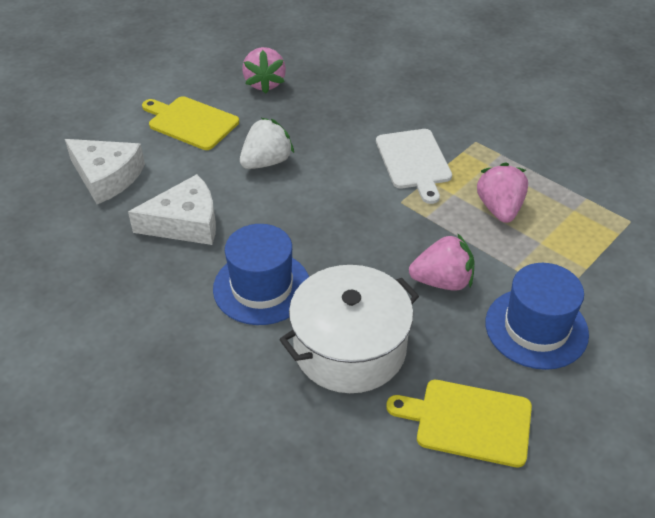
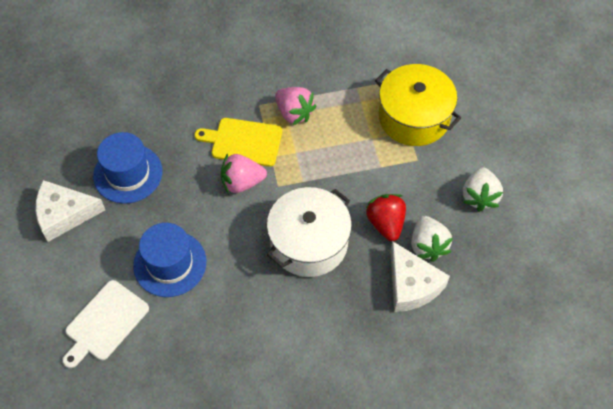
pink strawberry: [242,47,286,94] [409,233,474,291] [477,162,528,223] = 3 -> [221,153,267,194] [275,87,316,125] = 2
red strawberry: none = 0 -> [365,194,406,241] = 1
white strawberry: [240,117,294,169] = 1 -> [411,216,453,262] [463,168,503,212] = 2
yellow cutting board: [142,96,239,150] [386,380,532,467] = 2 -> [194,118,282,167] = 1
yellow pot: none = 0 -> [375,64,461,146] = 1

